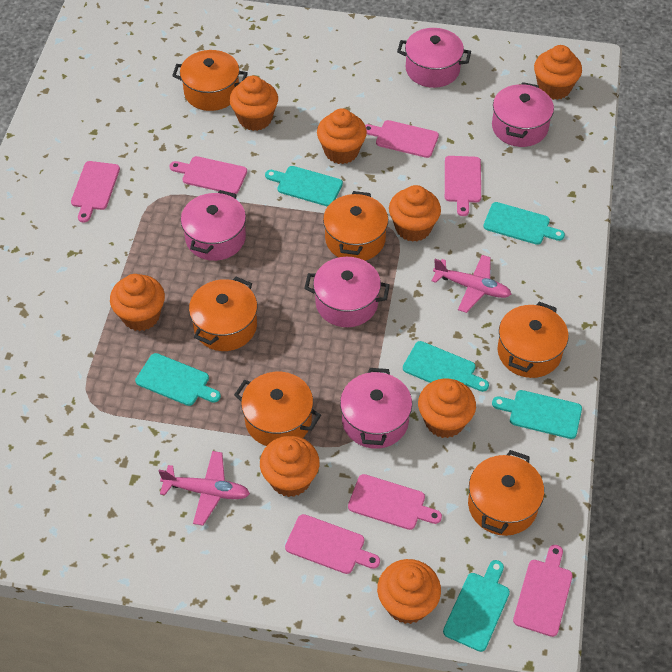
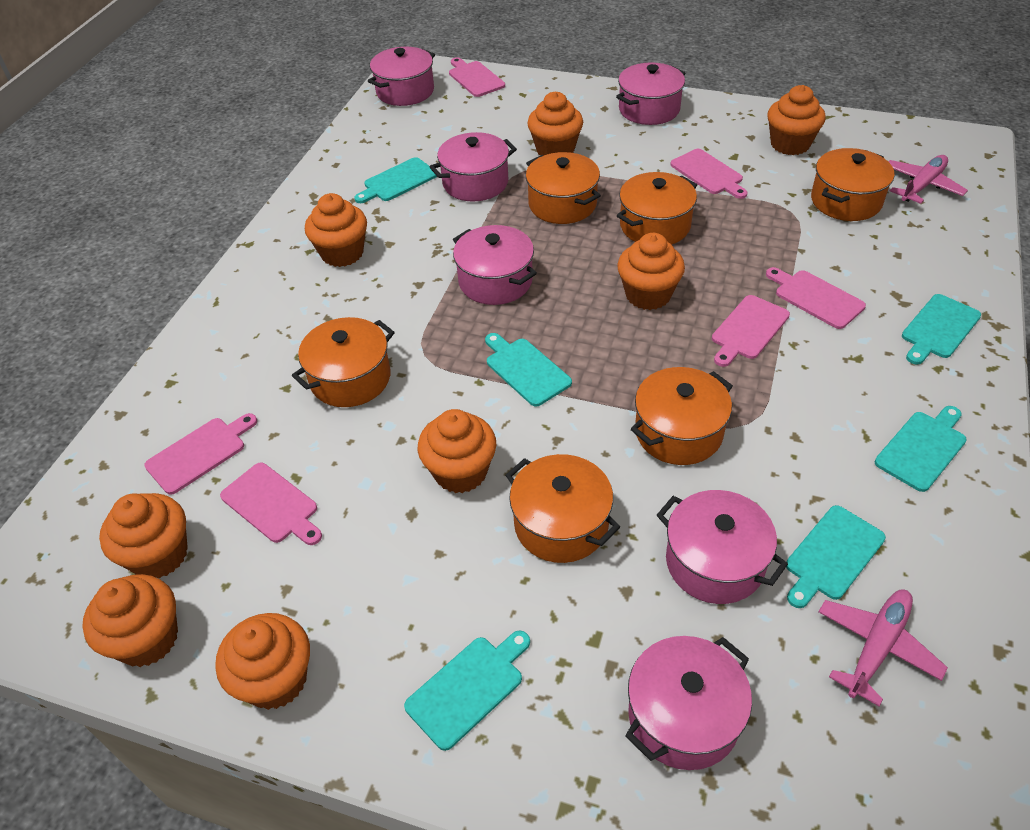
pink cutting board: [71,161,120,223] [169,156,247,194] [285,514,380,574] [348,474,442,530] [365,120,439,158] [445,156,481,216] [513,545,573,637] = 7 -> [144,413,257,495] [220,462,322,545] [449,57,505,97] [670,149,748,199] [712,295,790,367] [766,267,866,329] = 6
pink pot: [181,190,246,261] [304,257,390,327] [340,368,412,449] [397,28,471,88] [492,82,554,147] = 5 -> [368,47,435,106] [430,132,517,202] [453,225,537,305] [616,62,685,125] [625,636,752,770] [657,490,788,604] = 6

